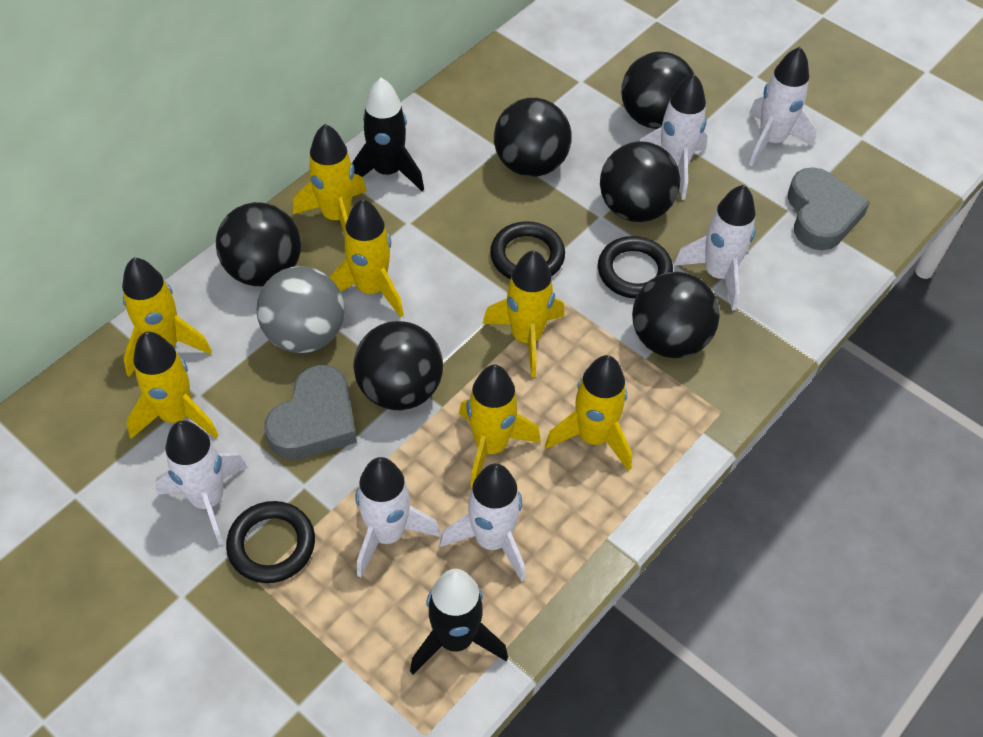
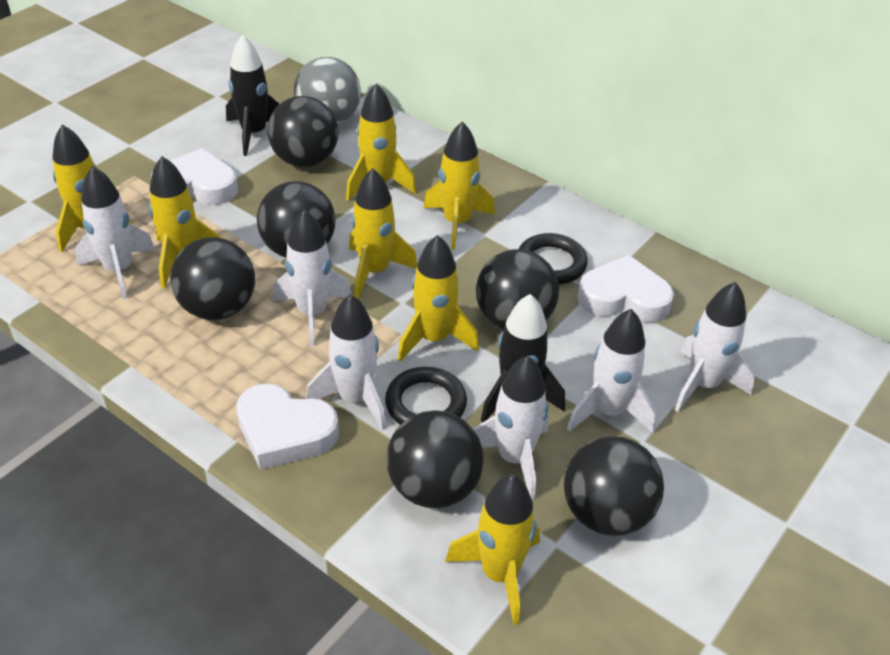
black ring: [226,501,315,583] [490,221,565,279] [598,236,673,299] = 3 -> [385,367,467,425] [519,233,588,284] = 2
grey heart: [264,365,357,460] [788,167,870,250] = 2 -> none = 0
white heart: none = 0 -> [151,148,238,205] [236,383,339,470] [578,255,674,322] = 3

